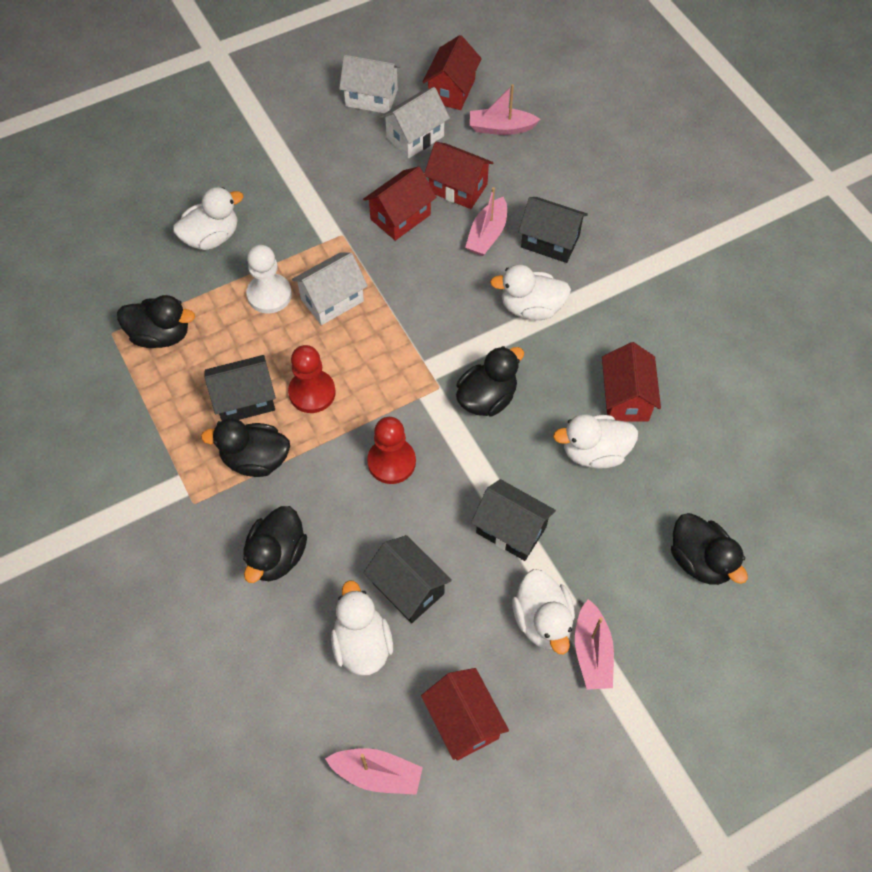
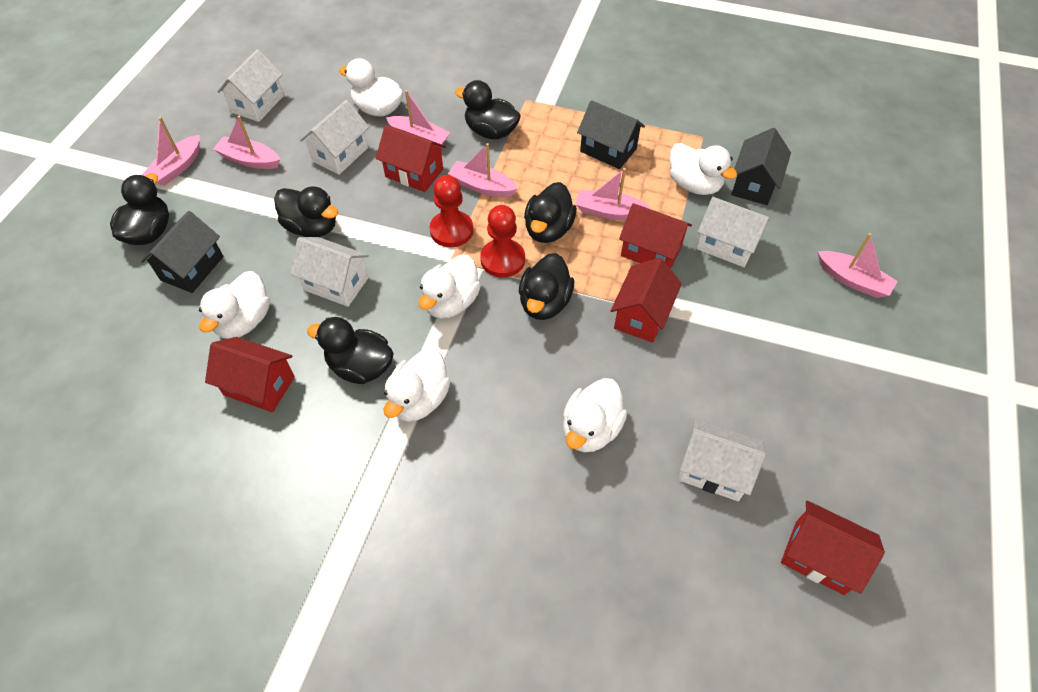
black duck: [117,295,195,348] [201,419,290,477] [243,506,307,583] [456,346,524,416] [671,513,748,585] = 5 -> [110,173,169,245] [274,187,338,237] [307,317,394,384] [455,80,521,139] [519,253,574,320] [524,182,577,243] = 6
black house: [204,355,276,421] [364,535,452,623] [471,479,556,561] [518,197,588,263] = 4 -> [141,211,223,293] [577,100,645,169] [731,128,791,205] = 3
pink boat: [325,748,423,795] [465,187,507,256] [470,84,541,135] [575,599,614,690] = 4 -> [142,117,200,186] [213,116,280,169] [386,90,450,147] [448,143,518,197] [576,168,651,220] [818,233,898,298] = 6
white duck: [173,187,243,250] [331,580,393,676] [490,264,571,320] [512,569,575,654] [553,414,638,469] = 5 -> [199,271,270,339] [339,58,403,117] [384,349,450,422] [418,255,481,319] [563,378,627,452] [670,143,737,195] = 6
white house: [292,252,368,325] [339,55,401,113] [380,87,450,158] = 3 -> [217,49,284,122] [290,237,369,307] [300,100,369,175] [679,419,766,501] [697,197,770,267] = 5
white pawn: [246,245,292,314] = 1 -> none = 0

